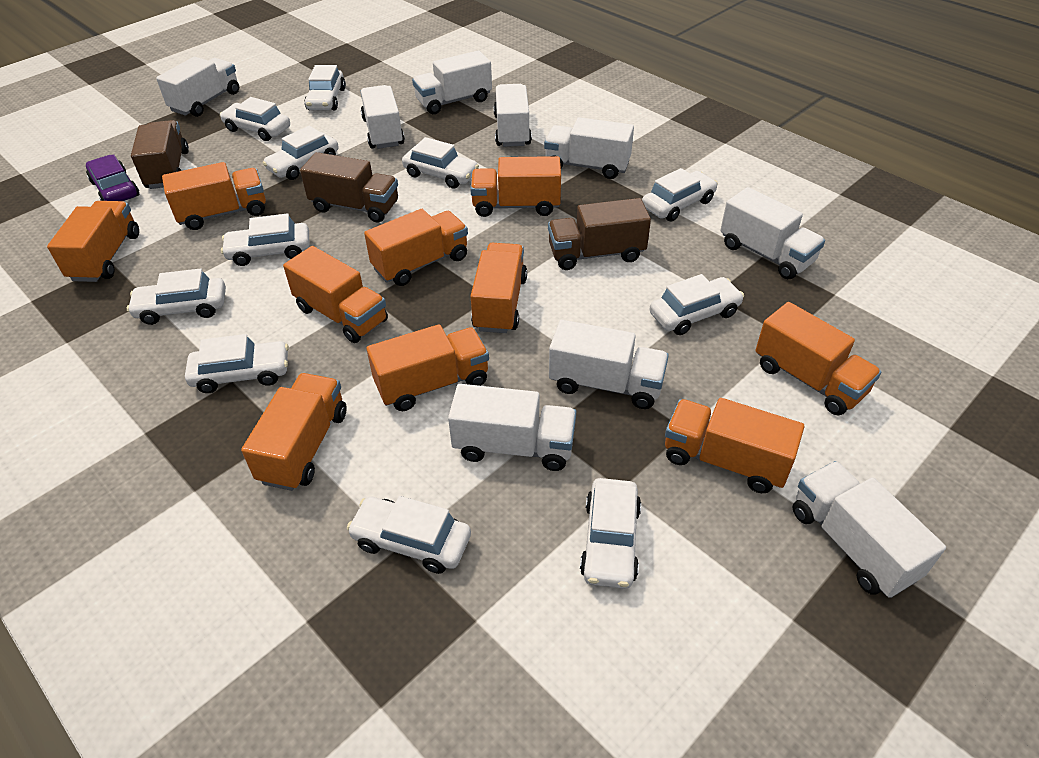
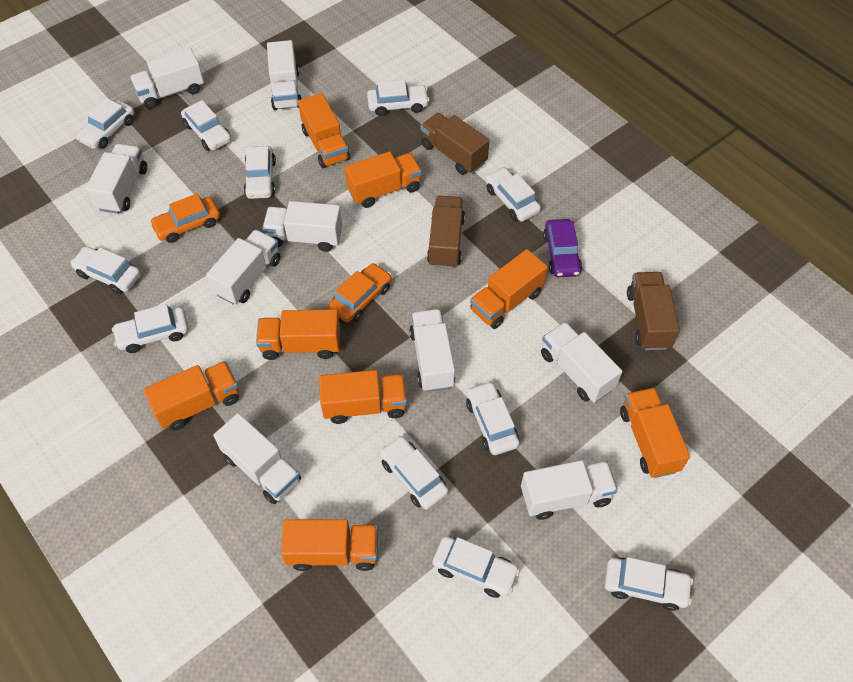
orange car: none = 0 -> [149,194,220,243] [328,263,392,322] = 2
orange truck: [47,201,139,282] [162,162,266,230] [241,373,347,491] [283,246,388,343] [364,209,468,286] [366,324,489,411] [470,156,561,217] [471,243,527,333] [665,398,804,493] [755,302,882,415] = 10 -> [143,361,239,430] [256,309,340,360] [281,519,378,571] [298,93,350,168] [319,370,407,424] [344,151,422,208] [470,249,548,329] [620,388,690,478] = 8

